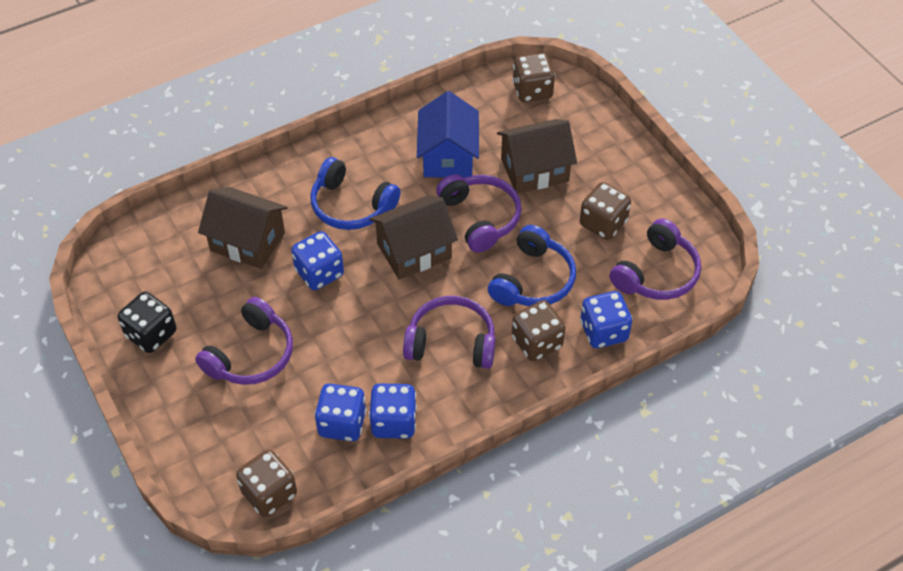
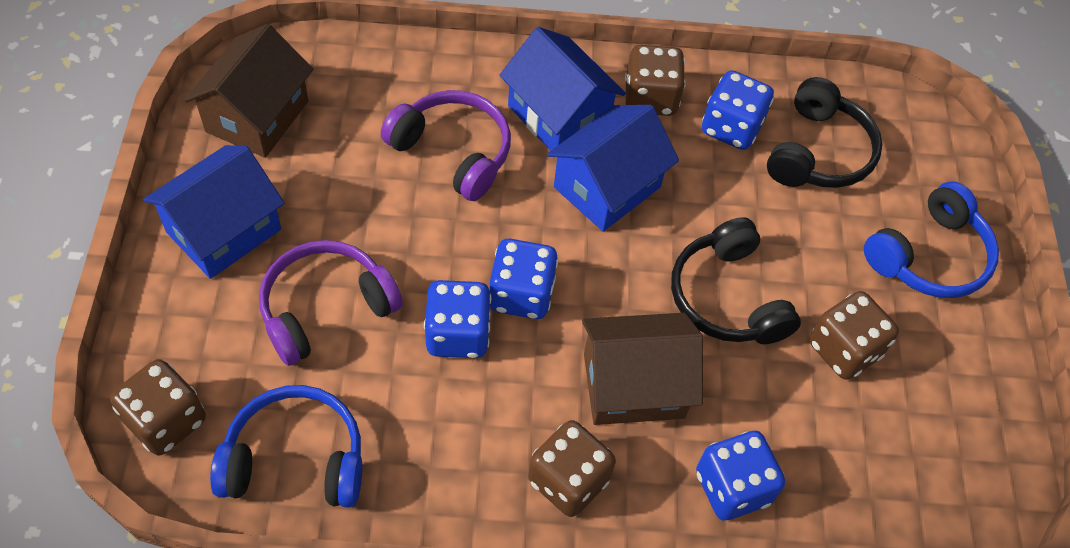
black dice: [118,292,176,353] = 1 -> none = 0
black headphones: none = 0 -> [671,217,801,344] [767,77,882,188] = 2
blue house: [417,91,479,178] = 1 -> [143,145,285,279] [500,27,626,151] [547,105,679,232] = 3
brown house: [198,187,288,269] [370,195,458,280] [497,119,577,194] = 3 -> [184,24,313,158] [582,313,703,425] = 2
purple headphones: [195,297,293,385] [403,296,495,369] [436,174,521,253] [610,218,701,300] = 4 -> [259,240,403,366] [381,90,511,201] = 2

